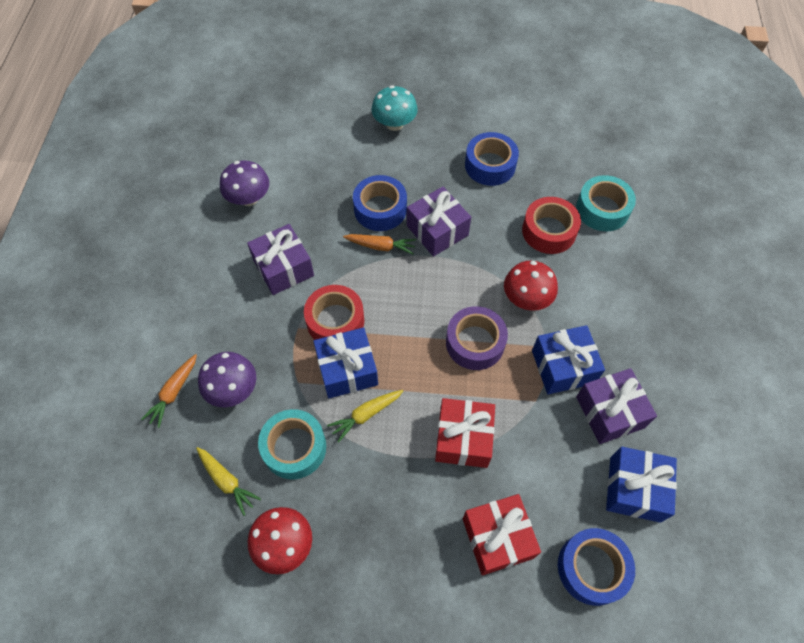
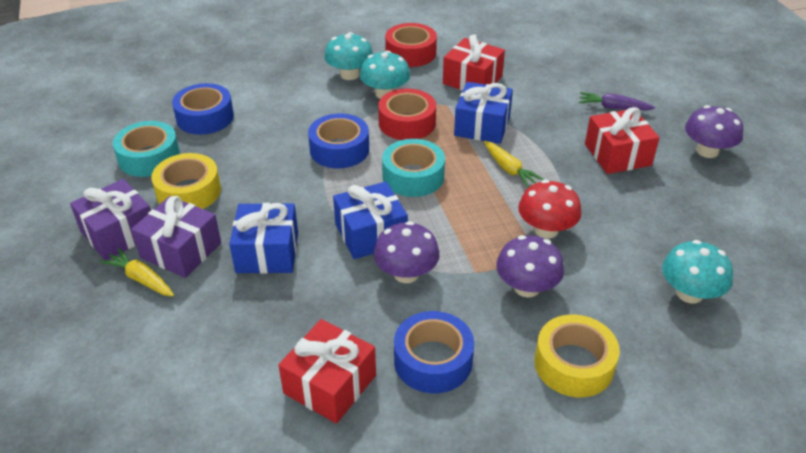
orange carrot: [141,354,197,428] [343,234,416,255] = 2 -> none = 0
purple carrot: none = 0 -> [579,92,655,110] = 1
purple gift: [247,224,314,295] [407,187,471,257] [576,368,657,444] = 3 -> [70,179,151,261] [131,196,221,278] = 2
purple mushroom: [198,352,256,407] [220,160,269,206] = 2 -> [373,221,440,283] [496,235,564,298] [685,105,743,158] = 3
purple tape: [446,306,508,370] = 1 -> none = 0
red gift: [435,398,495,468] [463,494,541,575] = 2 -> [278,319,376,424] [443,34,505,91] [585,107,660,174] = 3
red mushroom: [248,507,312,574] [504,261,558,311] = 2 -> [518,180,582,239] = 1
turquoise mushroom: [371,85,418,131] = 1 -> [324,32,373,80] [360,50,410,99] [662,240,733,303] = 3
yellow tape: none = 0 -> [151,153,221,209] [534,314,620,398] = 2

